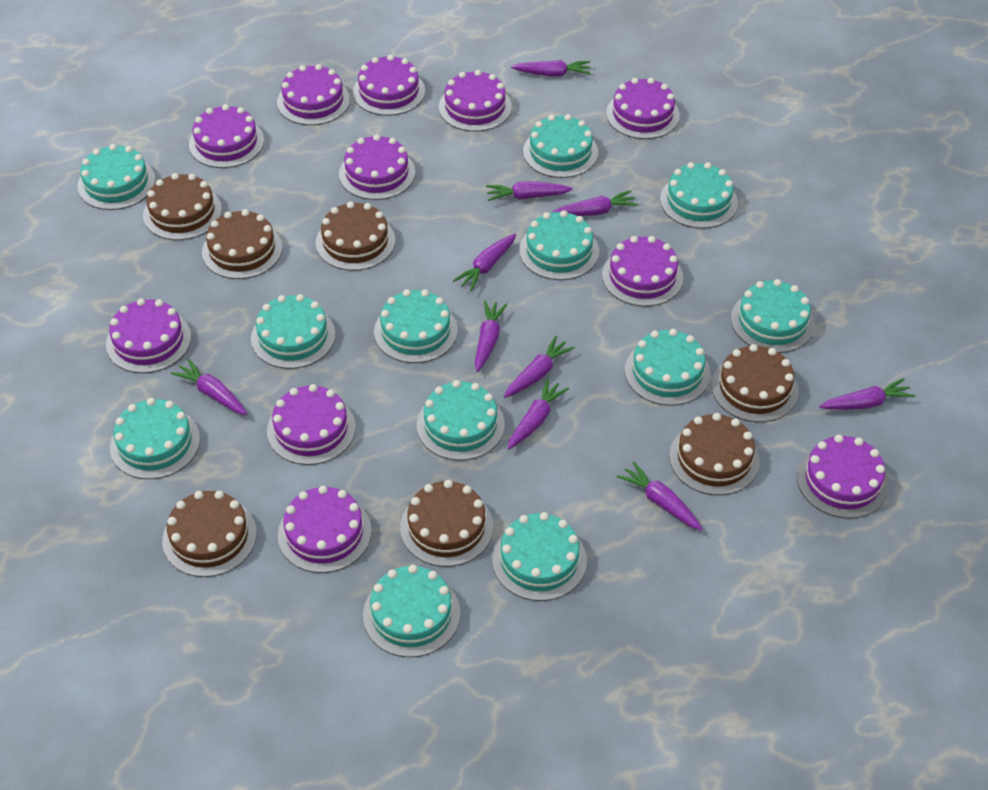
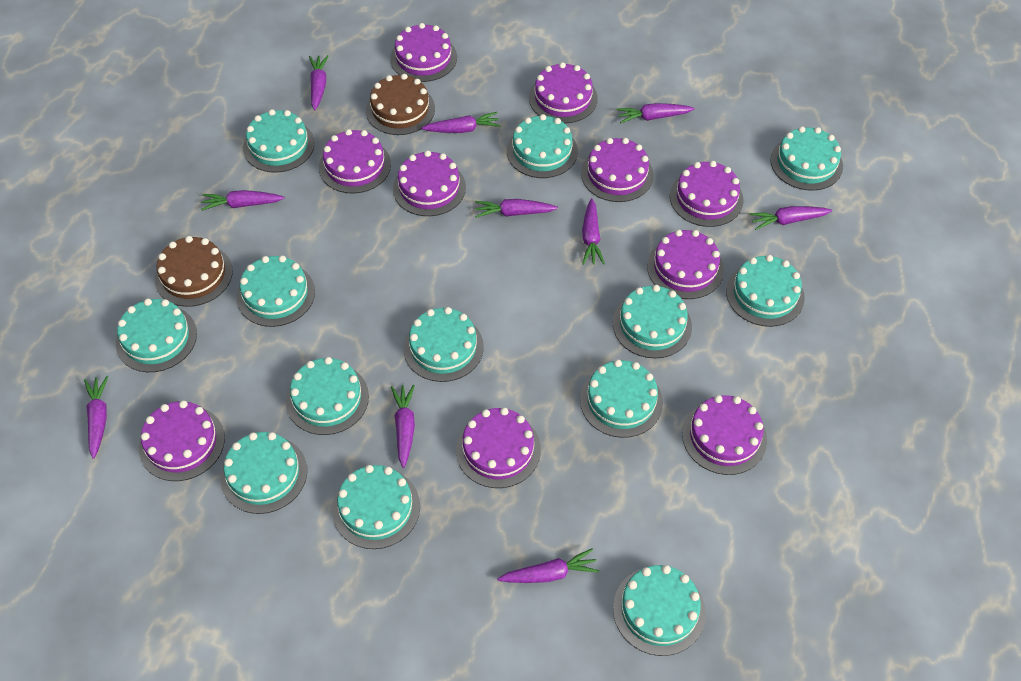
brown cake: [143,173,222,240] [162,491,257,577] [202,209,282,279] [316,201,395,271] [400,480,493,567] [669,413,760,495] [711,344,799,422] = 7 -> [155,236,233,307] [366,74,435,135] = 2
purple cake: [106,298,191,373] [189,104,264,168] [267,384,356,465] [277,64,350,125] [278,486,372,573] [339,134,415,200] [353,55,425,116] [439,70,512,132] [602,236,683,306] [606,78,680,139] [797,435,889,519] = 11 -> [139,400,225,481] [319,129,391,194] [390,23,457,82] [393,150,466,216] [456,407,541,488] [529,62,598,123] [581,138,654,202] [647,230,724,299] [670,161,744,227] [682,395,767,475] = 10
turquoise cake: [77,144,156,210] [110,398,200,479] [251,294,335,369] [363,565,460,657] [374,289,458,363] [417,380,505,460] [492,512,587,601] [519,210,599,280] [523,114,598,178] [625,329,711,406] [660,162,738,229] [731,279,815,353] = 12 -> [116,298,197,372] [220,432,307,514] [237,255,315,327] [243,109,315,173] [286,357,369,435] [332,465,420,549] [403,307,484,382] [507,114,578,178] [580,359,663,438] [613,285,692,358] [613,565,706,656] [726,255,805,327] [770,126,843,191] = 13

